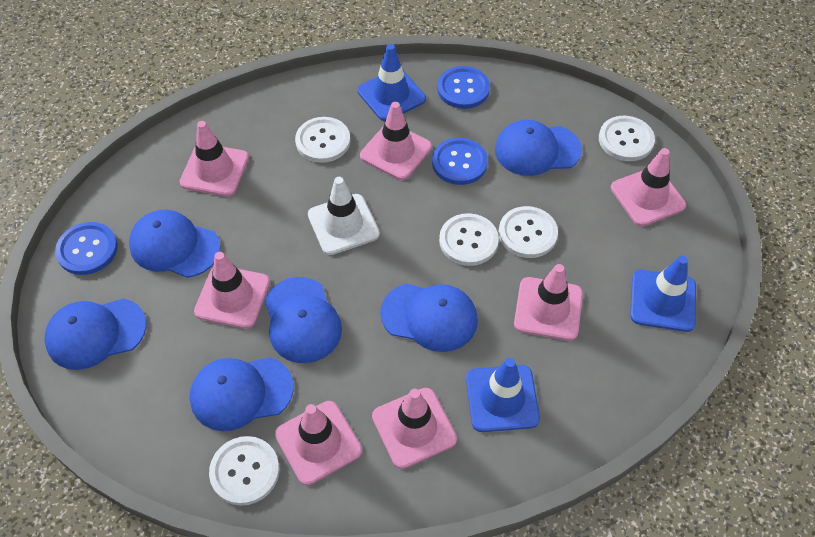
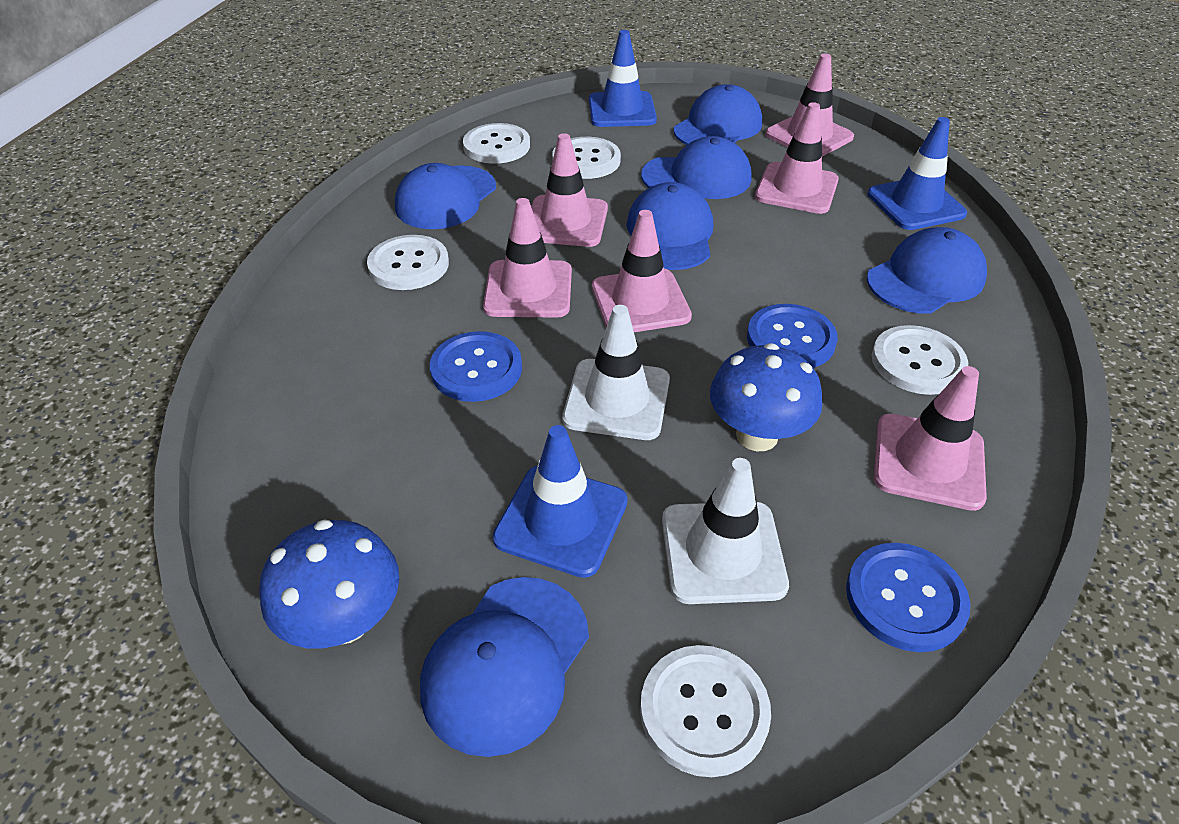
blue mushroom: none = 0 -> [259,520,399,648] [710,343,822,451] = 2
pink traffic cone: [180,121,249,196] [194,252,270,329] [275,401,362,485] [360,102,432,180] [372,388,457,469] [514,264,583,341] [611,148,686,226] = 7 -> [483,198,572,318] [531,133,608,247] [592,210,692,332] [755,102,839,214] [765,54,854,157] [874,366,987,511] = 6
white traffic cone: [308,177,380,255] = 1 -> [562,305,670,440] [662,458,789,604] = 2

